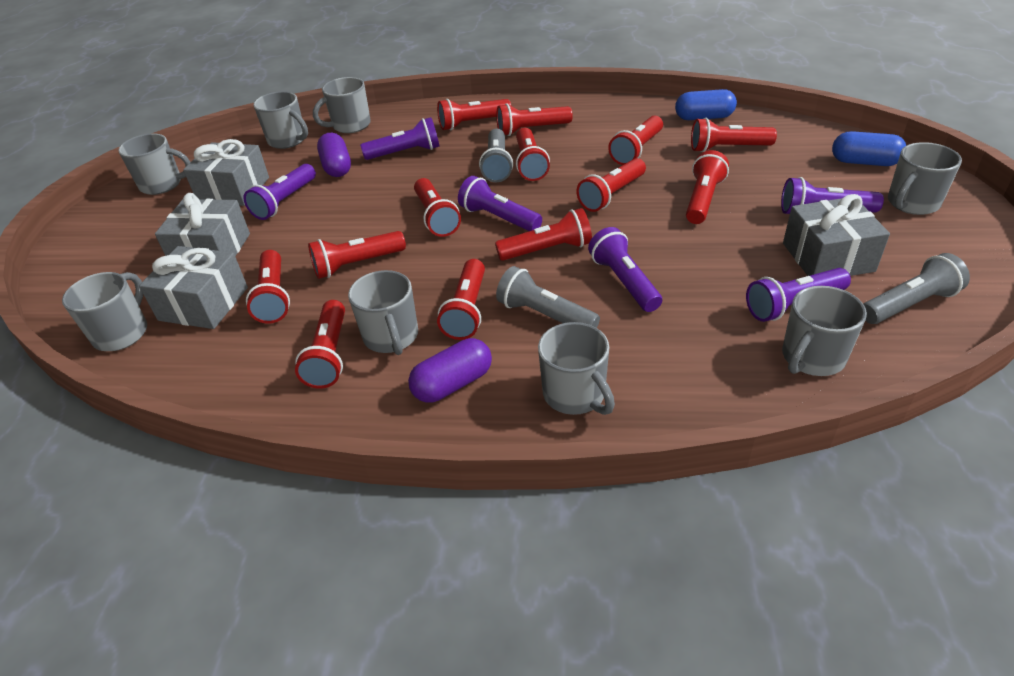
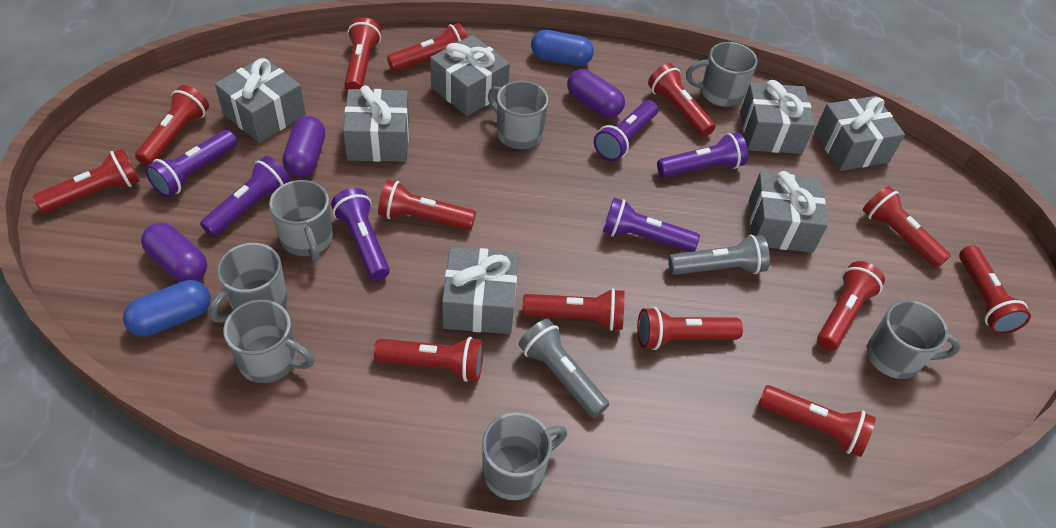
grey flashlight: [479,129,513,182] [496,266,600,328] [863,253,970,324] = 3 -> [519,319,609,418] [668,235,770,275] = 2
grey gift: [139,246,248,329] [155,193,250,256] [183,139,269,206] [783,194,890,276] = 4 -> [215,57,306,143] [343,85,409,162] [430,35,510,116] [442,247,518,334] [740,80,815,154] [749,171,828,253] [814,96,905,171] = 7
grey mug: [62,272,147,351] [118,133,190,195] [253,91,308,149] [313,77,371,133] [348,270,418,355] [538,322,615,415] [782,286,867,376] [888,142,962,215] = 8 -> [209,243,288,323] [223,300,314,383] [269,180,333,261] [482,412,567,500] [488,81,549,149] [686,42,758,107] [867,300,961,379] = 7
purple capsule: [317,133,351,177] [408,338,492,403] = 2 -> [141,223,207,282] [283,116,325,177] [567,69,625,118] = 3

